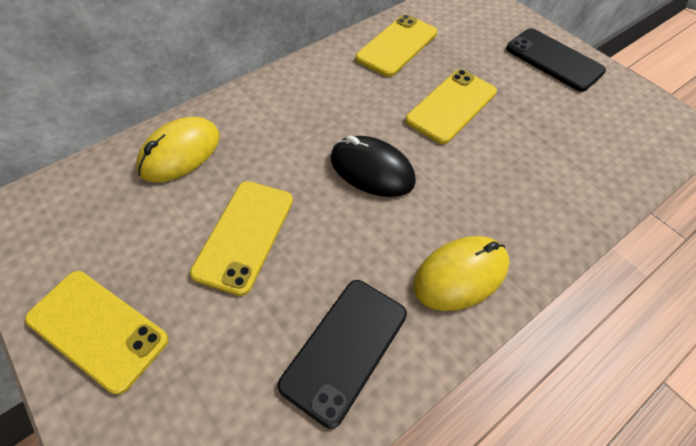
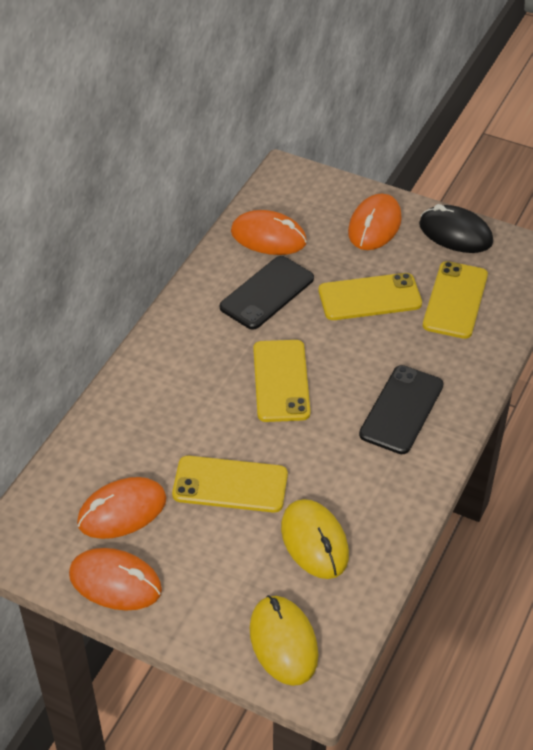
orange mouse: none = 0 -> [69,548,162,610] [77,477,167,539] [231,210,307,255] [348,194,402,250] = 4

